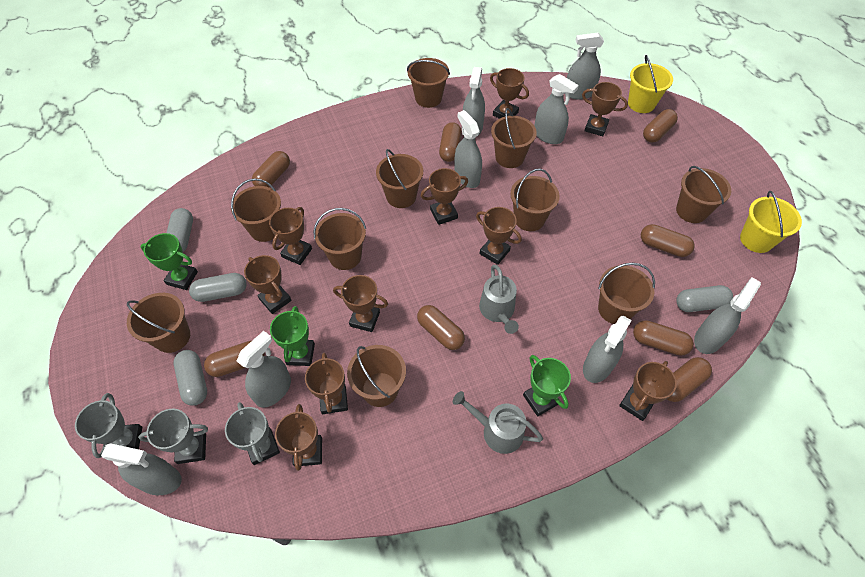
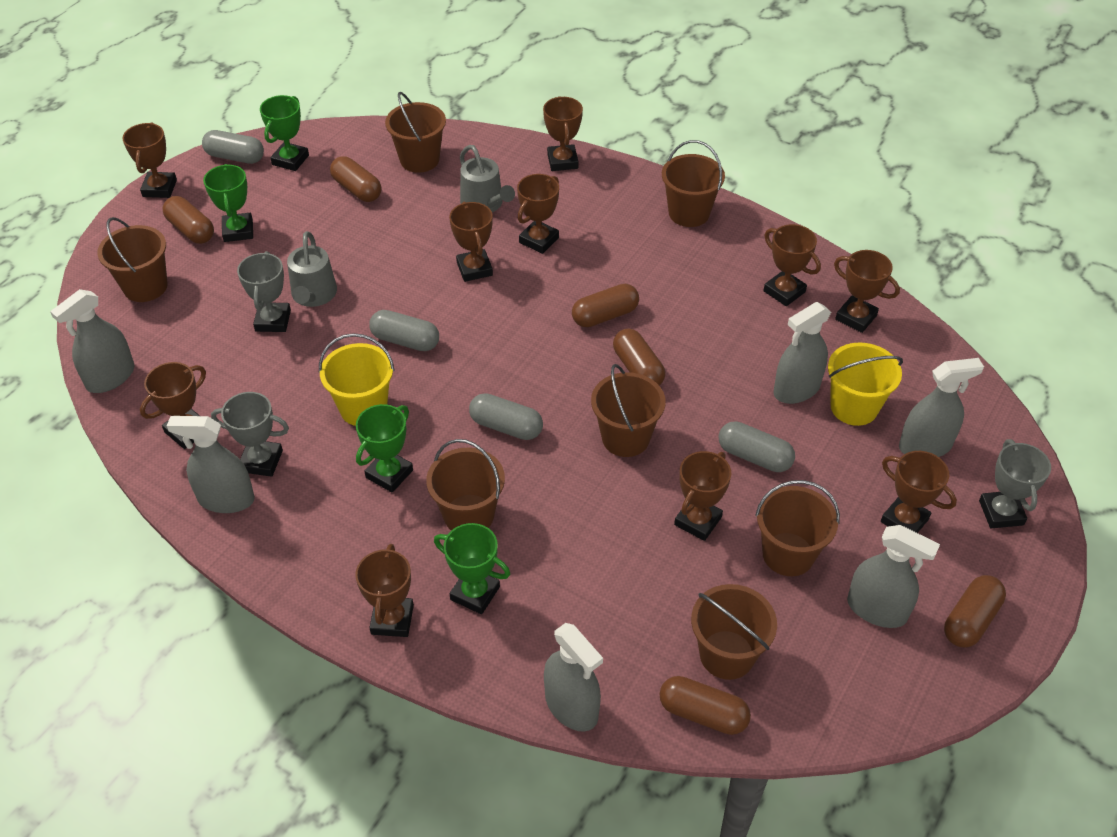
brown bucket: [127,293,190,353] [231,179,281,242] [313,208,366,270] [347,345,406,407] [376,149,423,208] [407,58,450,108] [491,108,537,168] [510,169,560,231] [598,263,655,324] [676,166,731,223] = 10 -> [97,217,168,302] [385,92,446,173] [426,439,505,530] [591,364,666,457] [662,140,725,227] [691,584,777,680] [755,480,840,576] = 7
brown capsule: [204,341,265,377] [252,151,290,187] [417,305,465,350] [439,122,462,162] [633,320,694,356] [641,224,695,257] [643,109,678,143] [667,357,712,402] = 8 -> [162,196,214,244] [330,156,382,202] [572,284,639,327] [613,329,665,386] [659,676,751,735] [944,575,1006,647] = 6
green trophy: [140,233,198,290] [270,306,315,366] [523,355,571,416] = 3 -> [203,164,253,242] [260,95,309,171] [356,404,413,493] [434,523,510,614] = 4
grey spray bottle: [101,443,182,495] [237,331,291,408] [454,110,482,188] [463,67,485,137] [535,74,579,144] [567,32,604,100] [583,316,632,383] [694,277,761,354] = 8 -> [50,289,135,393] [167,416,255,513] [544,623,603,732] [774,302,831,404] [847,525,940,628] [899,358,984,457] = 6

